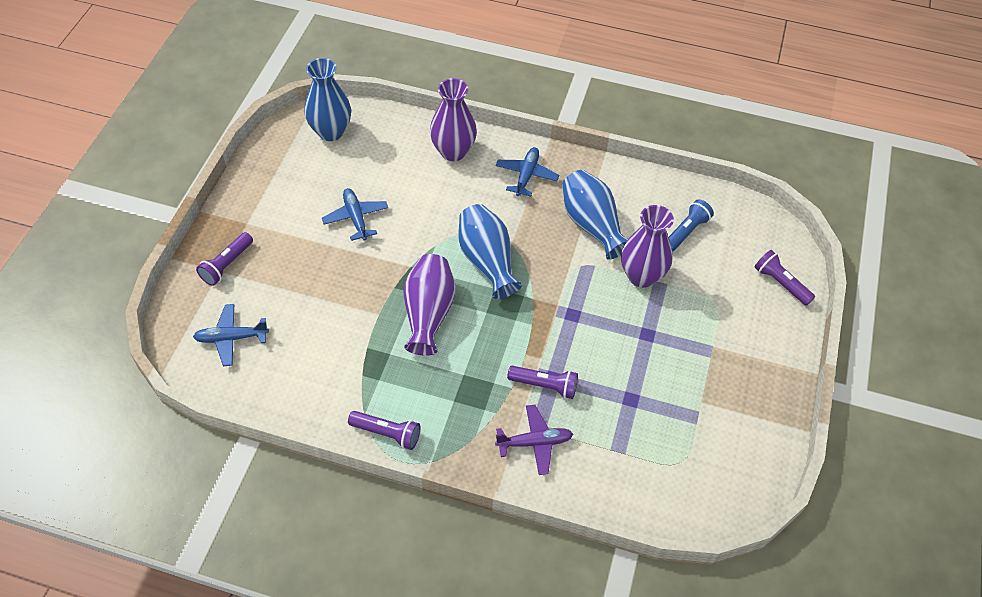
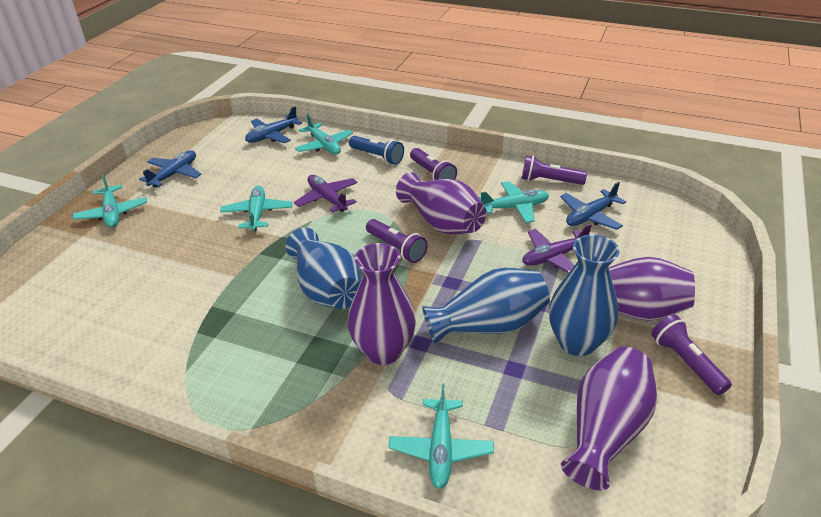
purple plane: [495,405,573,475] = 1 -> [294,175,358,213] [522,224,592,273] = 2
purple vase: [404,254,455,356] [430,78,477,161] [621,205,674,288] = 3 -> [348,243,416,365] [396,172,486,234] [561,347,657,490] [568,257,695,321] = 4
turquoise plane: none = 0 -> [73,174,147,228] [220,185,292,231] [295,114,353,154] [388,383,494,489] [479,181,549,223] = 5

